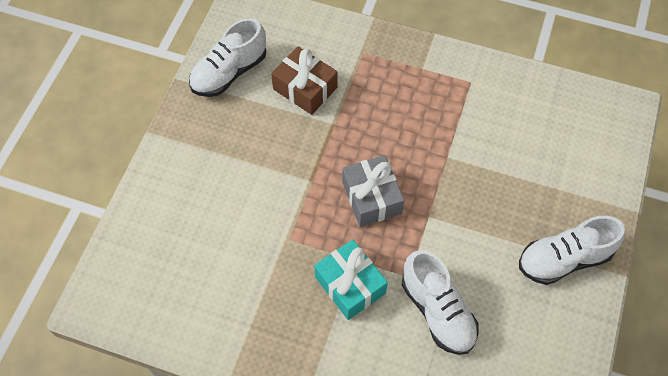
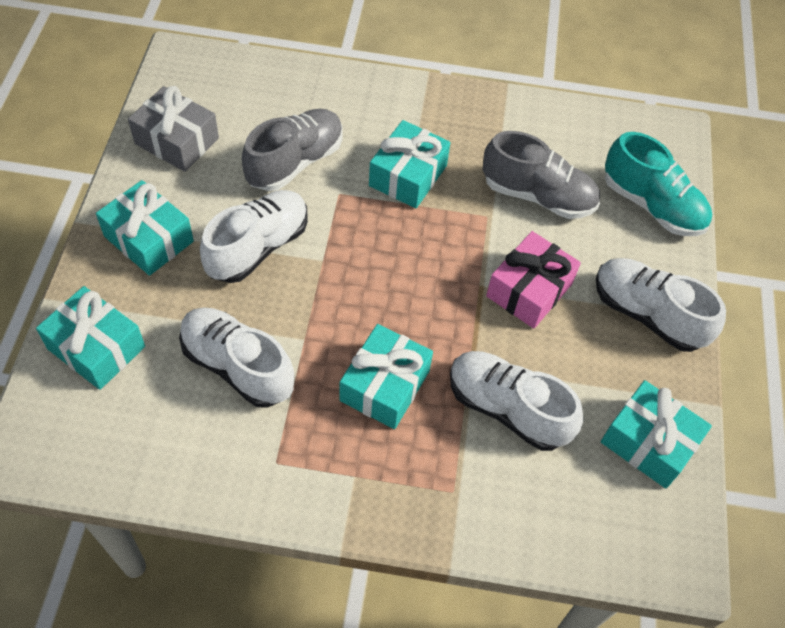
brown gift: [271,46,338,115] = 1 -> none = 0
grey shoe: none = 0 -> [242,109,343,191] [483,131,600,219] = 2
pink gift: none = 0 -> [486,231,581,328] = 1
turquoise gift: [314,240,388,320] = 1 -> [36,286,145,390] [96,180,194,276] [339,324,433,429] [369,120,451,208] [601,380,712,488] = 5
turquoise shoe: none = 0 -> [605,132,712,236] = 1
white shoe: [189,18,266,97] [402,250,479,355] [519,216,625,285] = 3 -> [179,307,294,408] [200,190,308,283] [450,351,584,451] [596,258,726,352] = 4

